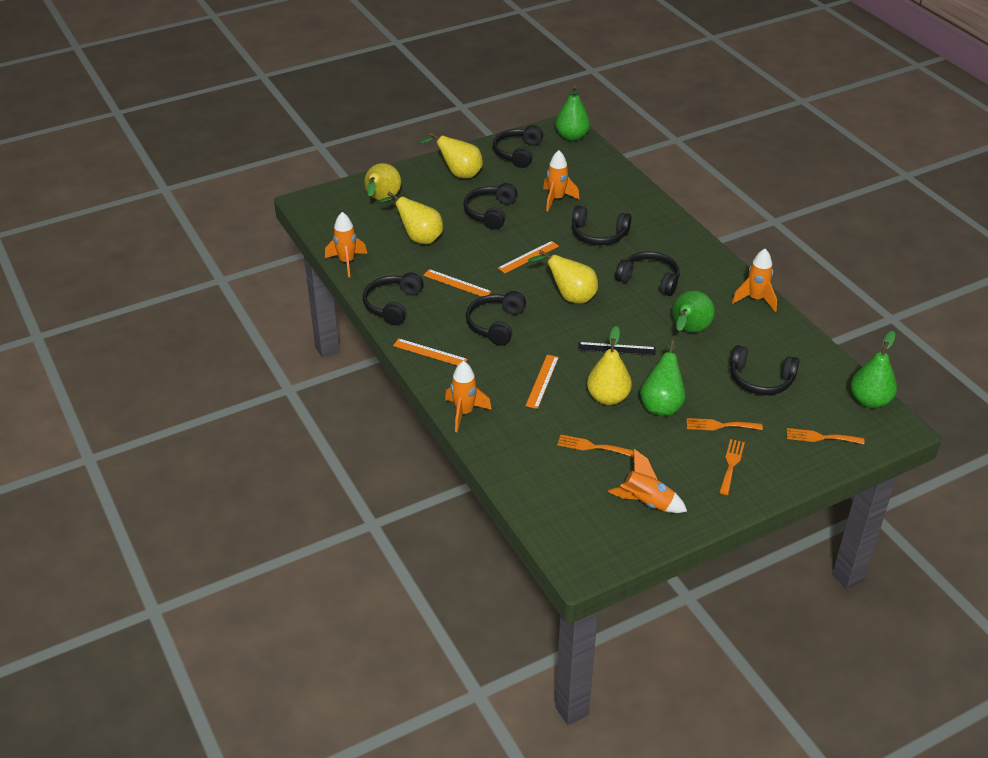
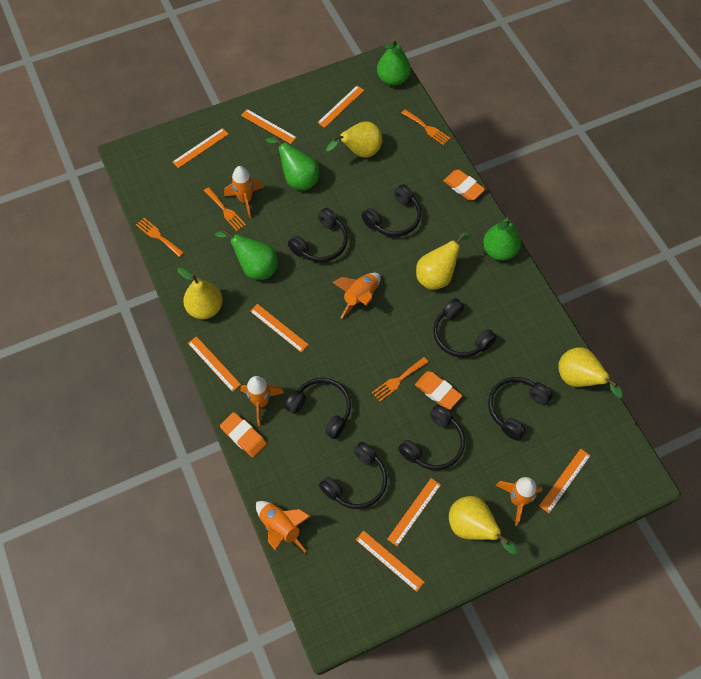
black ruler: [578,342,656,356] = 1 -> none = 0
orange eraser: none = 0 -> [220,412,267,458] [415,371,462,409] [443,170,485,201] = 3
orange ruler: [393,338,468,366] [423,269,492,297] [498,241,559,273] [526,355,559,409] = 4 -> [173,128,229,168] [188,336,241,392] [241,109,297,144] [250,304,309,352] [317,86,364,128] [356,530,424,592] [387,478,441,546] [539,449,591,513] = 8

